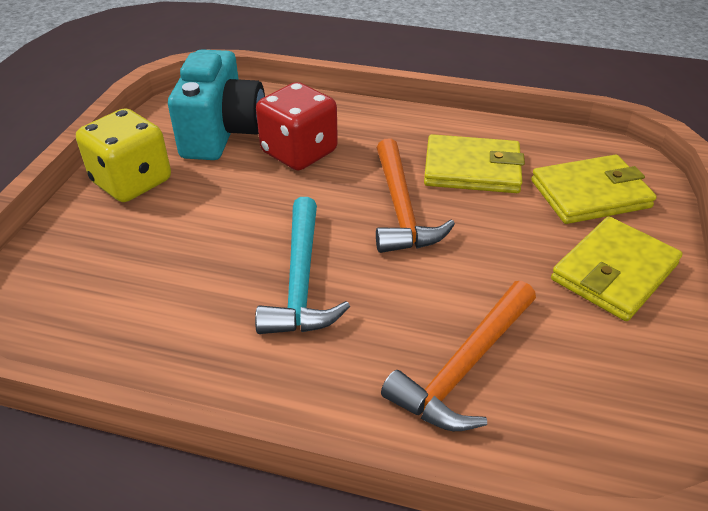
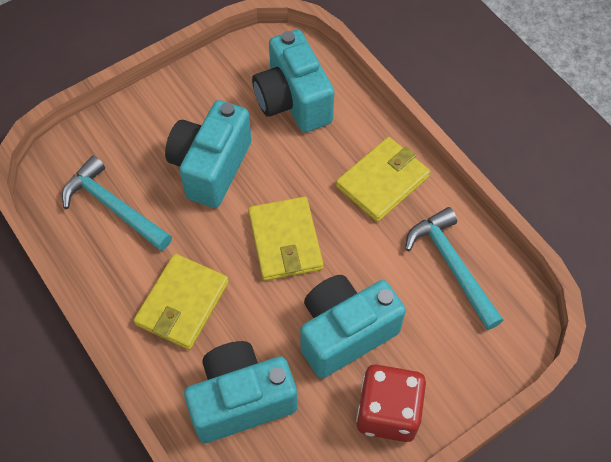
orange hammer: [376,138,455,253] [381,281,536,431] = 2 -> none = 0
turquoise camera: [168,49,265,160] = 1 -> [165,100,251,208] [184,341,297,443] [252,29,334,132] [300,275,406,378] = 4
turquoise hammer: [255,197,350,334] = 1 -> [62,156,172,251] [405,207,503,330] = 2
yellow dice: [76,108,171,202] = 1 -> none = 0

